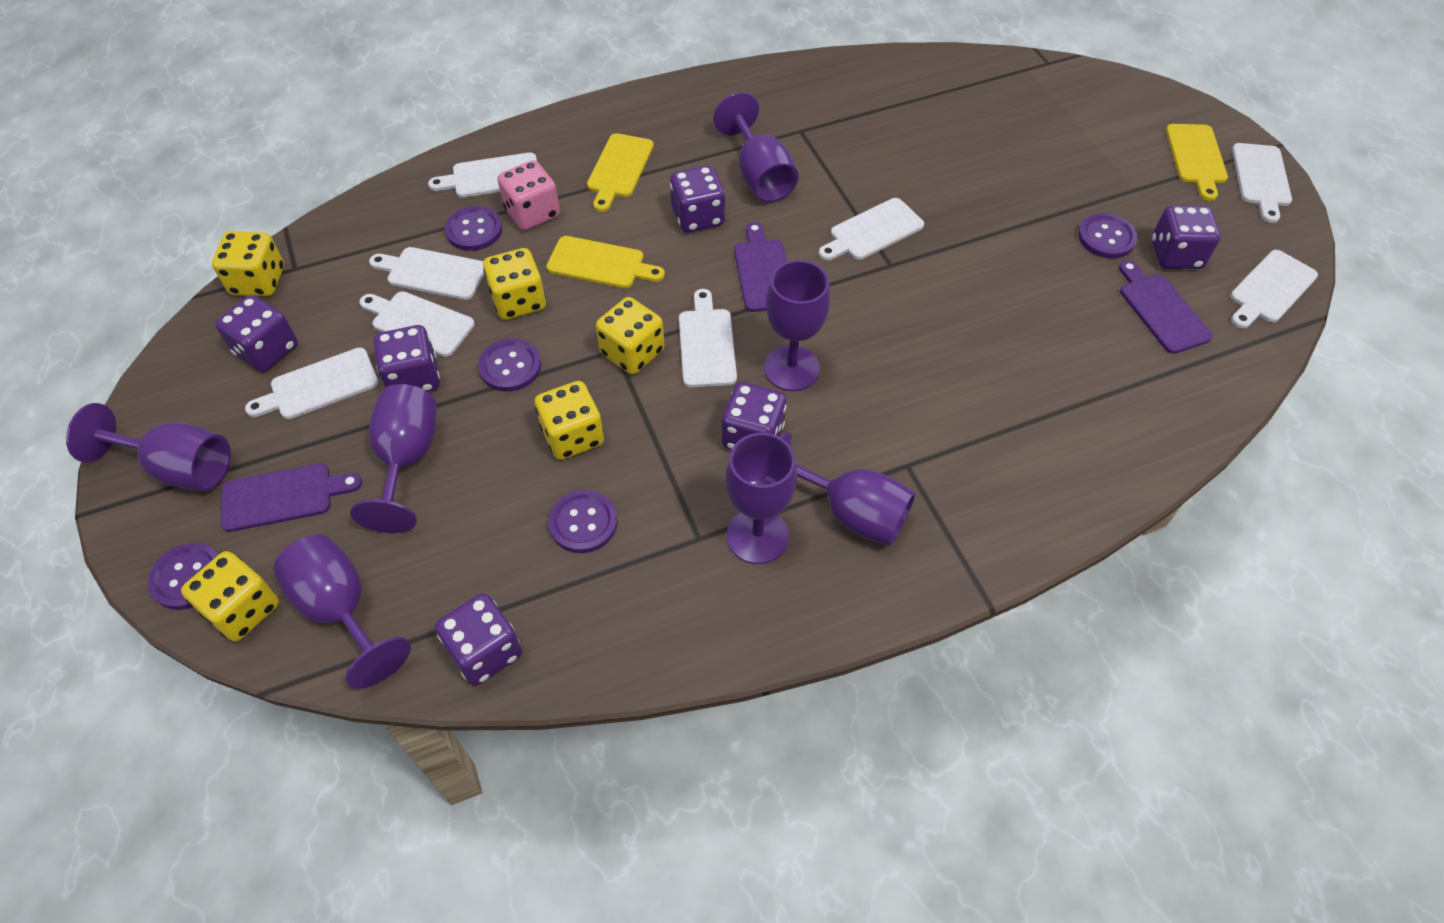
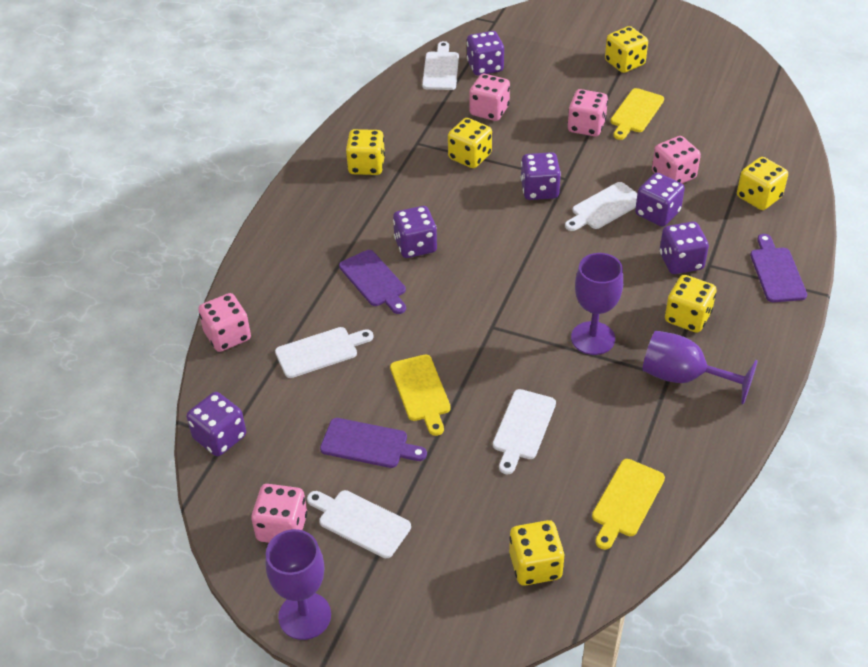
pink dice: [497,160,560,230] = 1 -> [198,293,251,352] [251,484,307,543] [469,74,510,121] [568,89,608,137] [652,136,701,184] = 5
purple button: [148,543,218,610] [445,206,502,251] [478,339,541,392] [548,490,617,553] [1078,213,1138,259] = 5 -> none = 0
purple goblet: [66,403,231,491] [274,534,411,689] [350,384,436,533] [713,93,799,202] [726,433,797,564] [764,260,830,391] [780,432,916,546] = 7 -> [265,529,331,640] [571,253,623,355] [642,331,758,405] = 3
white cutting board: [245,348,378,419] [359,292,475,357] [369,247,484,300] [428,152,537,198] [679,289,737,388] [819,198,924,260] [1230,250,1318,329] [1232,143,1292,223] = 8 -> [275,327,374,378] [307,490,411,558] [422,41,459,90] [493,389,556,474] [565,182,637,231] = 5
yellow dice: [181,551,279,642] [212,231,284,296] [483,248,546,320] [535,381,604,460] [596,297,665,374] = 5 -> [346,129,385,175] [448,118,492,168] [509,520,565,586] [605,26,648,73] [665,275,717,333] [737,157,788,210] = 6

